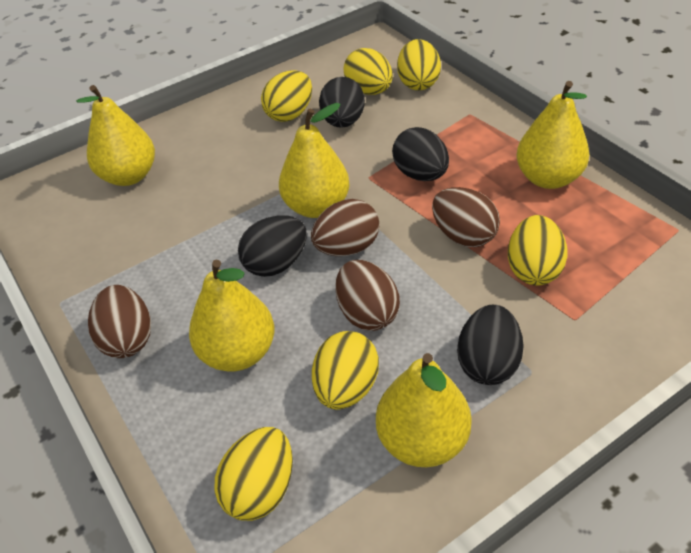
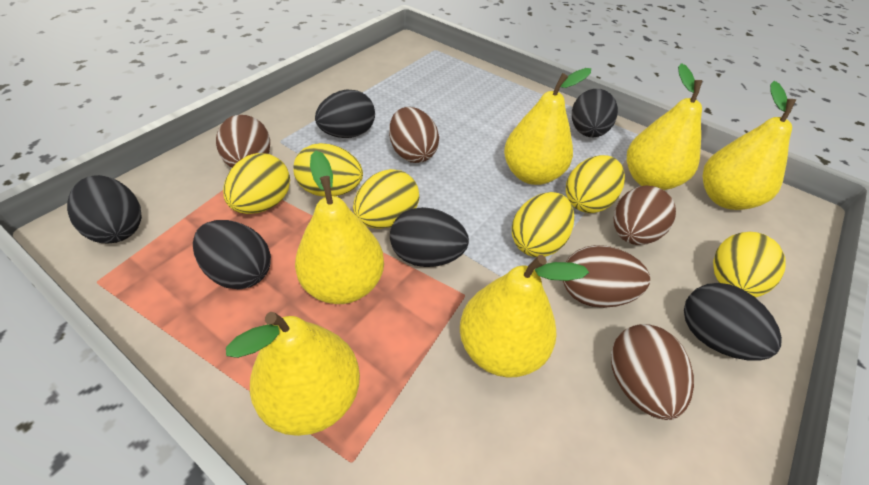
black egg: [238,215,307,277] [319,77,365,128] [392,127,449,181] [457,305,524,385] = 4 -> [67,175,142,243] [193,220,271,290] [315,90,375,138] [390,207,469,267] [572,89,618,137] [684,283,782,361] = 6
brown egg: [88,285,151,358] [311,199,380,256] [335,260,400,331] [432,187,500,247] = 4 -> [216,115,270,168] [389,107,439,163] [563,245,650,308] [611,324,694,420] [614,185,676,245] = 5
yellow pear: [76,85,155,186] [189,260,275,372] [279,103,350,218] [376,353,472,467] [516,81,589,189] = 5 -> [226,312,360,436] [295,151,384,304] [460,255,589,377] [504,68,591,185] [627,63,703,190] [702,81,796,210] = 6

